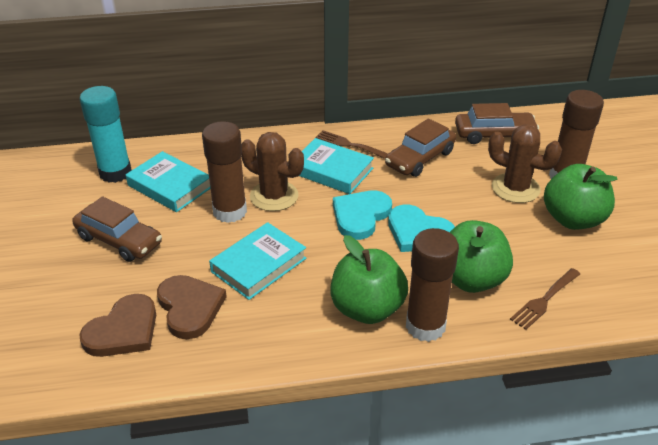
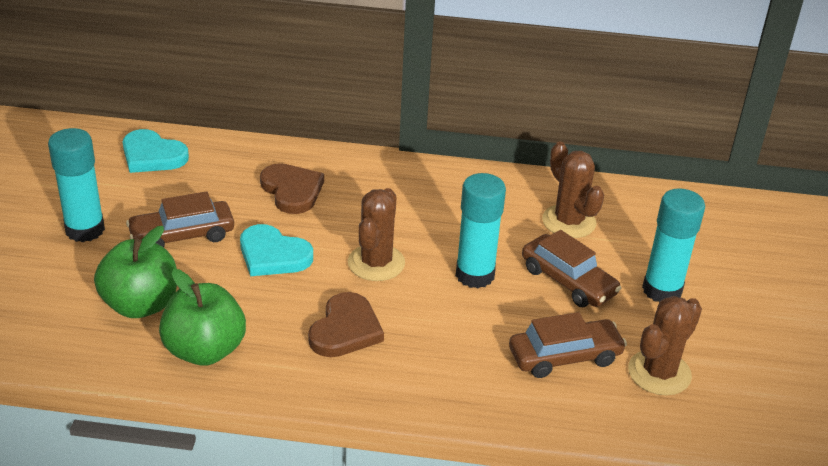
brown cactus: [241,132,304,211] [488,125,562,203] = 2 -> [348,188,405,281] [542,142,604,238] [628,296,702,395] = 3
brown fork: [315,130,388,159] [510,268,580,330] = 2 -> none = 0
brown glue stick: [202,121,247,223] [406,228,459,342] [549,90,604,179] = 3 -> none = 0
green apple: [330,235,408,324] [450,220,513,293] [544,164,618,230] = 3 -> [94,226,177,318] [159,269,246,366] = 2
turquoise book: [126,151,211,212] [209,222,306,300] [299,138,374,194] = 3 -> none = 0
turquoise glue stick: [80,86,132,183] = 1 -> [48,128,105,242] [456,173,506,288] [642,188,705,302] = 3

